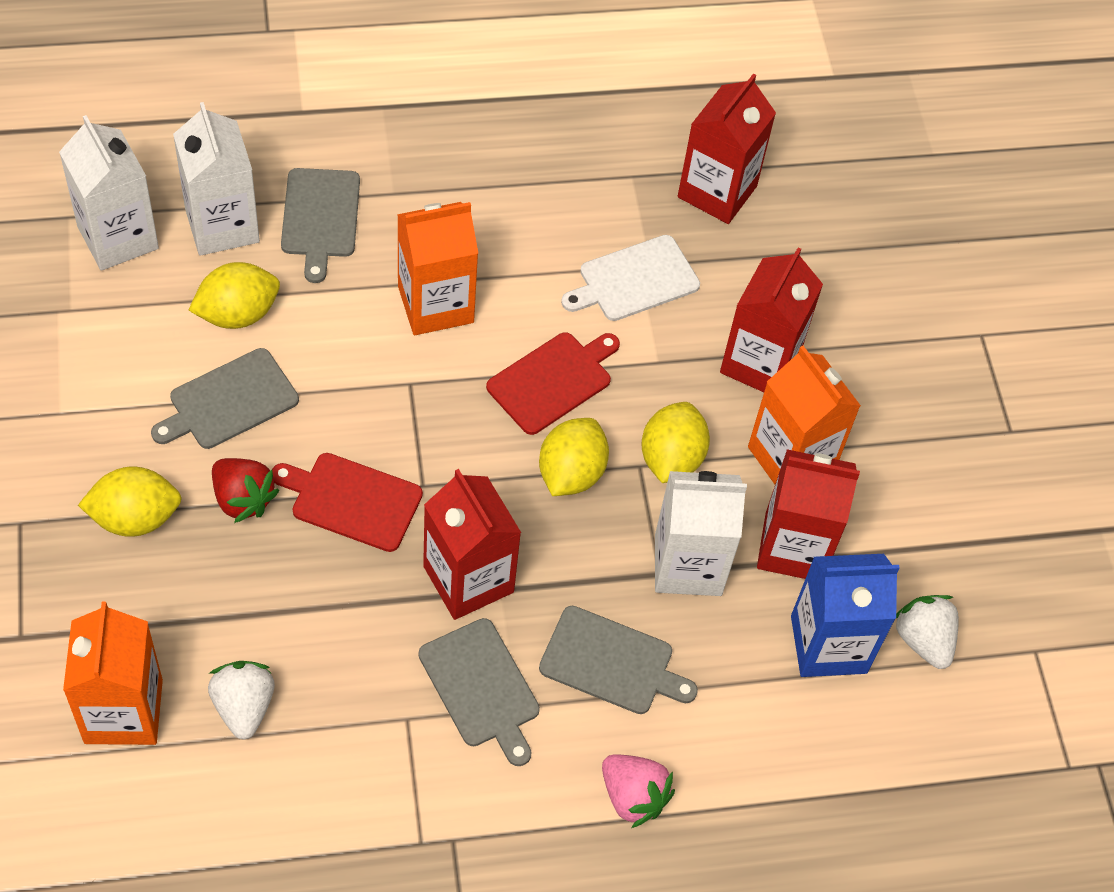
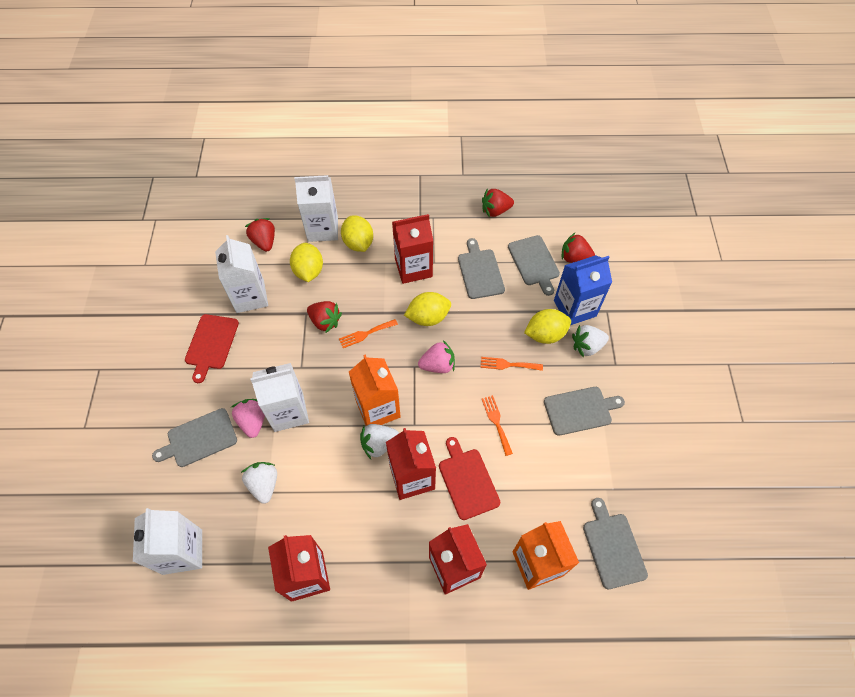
grey cutting board: [151,348,299,449] [281,168,360,283] [418,618,540,766] [539,606,698,714] = 4 -> [152,408,237,467] [458,238,505,299] [508,235,560,296] [544,387,625,436] [583,498,648,589] = 5
orange carton: [63,602,163,745] [397,202,478,335] [748,346,861,484] = 3 -> [349,354,401,426] [512,521,579,590] = 2
orange fork: none = 0 -> [339,319,398,348] [480,357,543,371] [482,395,513,456] = 3
pink strawberry: [602,754,675,828] = 1 -> [231,399,265,438] [418,340,455,373] = 2
red strawberry: [212,458,279,523] = 1 -> [245,218,275,252] [307,301,342,333] [482,189,514,217] [562,232,595,263] = 4
white carton: [59,115,159,271] [173,102,260,256] [655,471,747,596] = 3 -> [133,508,202,575] [215,235,268,313] [250,363,309,432] [294,175,338,242] = 4
white cutting board: [561,235,700,321] = 1 -> none = 0
white strawberry: [208,661,275,739] [896,595,959,669] = 2 -> [241,462,277,504] [360,424,399,459] [572,325,609,358] = 3

